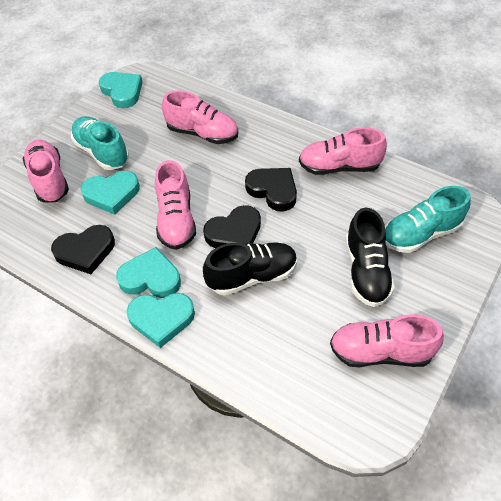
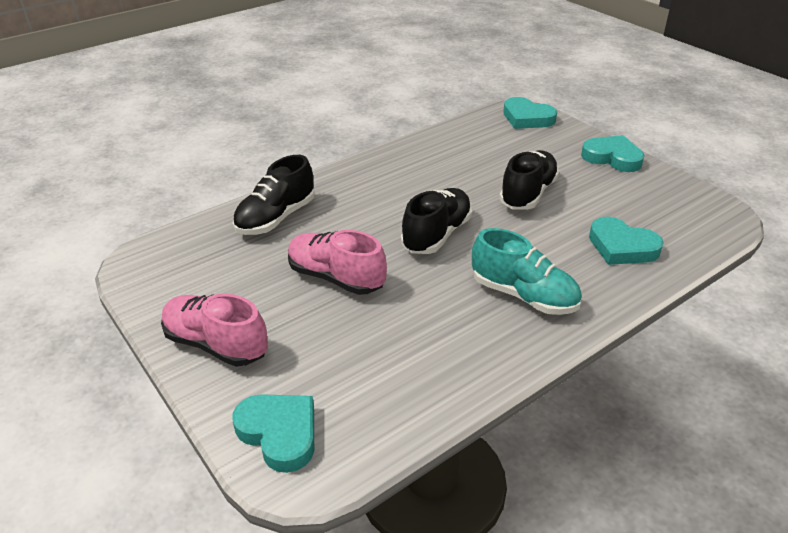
black heart: [51,225,115,274] [203,205,261,248] [245,168,297,211] = 3 -> none = 0
black shoe: [203,242,297,296] [346,208,395,307] = 2 -> [233,155,315,235] [401,188,472,254] [499,150,560,210] = 3
pink shoe: [22,140,69,202] [155,160,196,250] [162,91,238,144] [299,127,387,175] [330,314,444,367] = 5 -> [161,293,268,367] [288,230,387,295] = 2
turquoise shoe: [71,116,129,170] [385,186,470,253] = 2 -> [472,228,582,315] = 1

